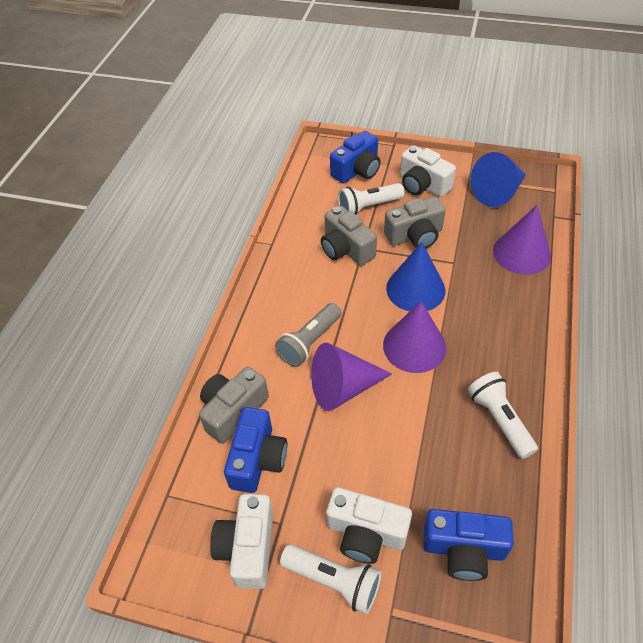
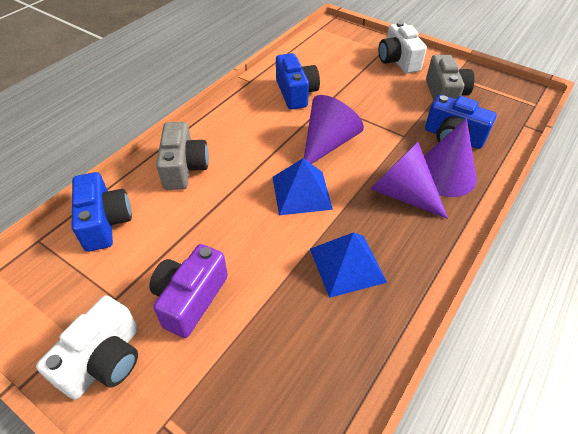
blue cone: [386,242,445,311] [471,152,526,207] = 2 -> none = 0
blue pyramid: none = 0 -> [273,158,333,215] [310,232,387,298] = 2
grey camera: [199,366,269,444] [321,205,377,266] [384,197,446,248] = 3 -> [156,122,209,190] [426,55,475,101] = 2
grey flashlight: [275,303,342,367] = 1 -> none = 0
purple camera: none = 0 -> [149,244,228,338] = 1
white camera: [210,494,273,589] [326,487,412,564] [400,145,456,197] = 3 -> [36,295,138,400] [378,21,427,73] = 2
white flashlight: [280,544,382,614] [338,183,404,215] [468,372,538,459] = 3 -> none = 0

